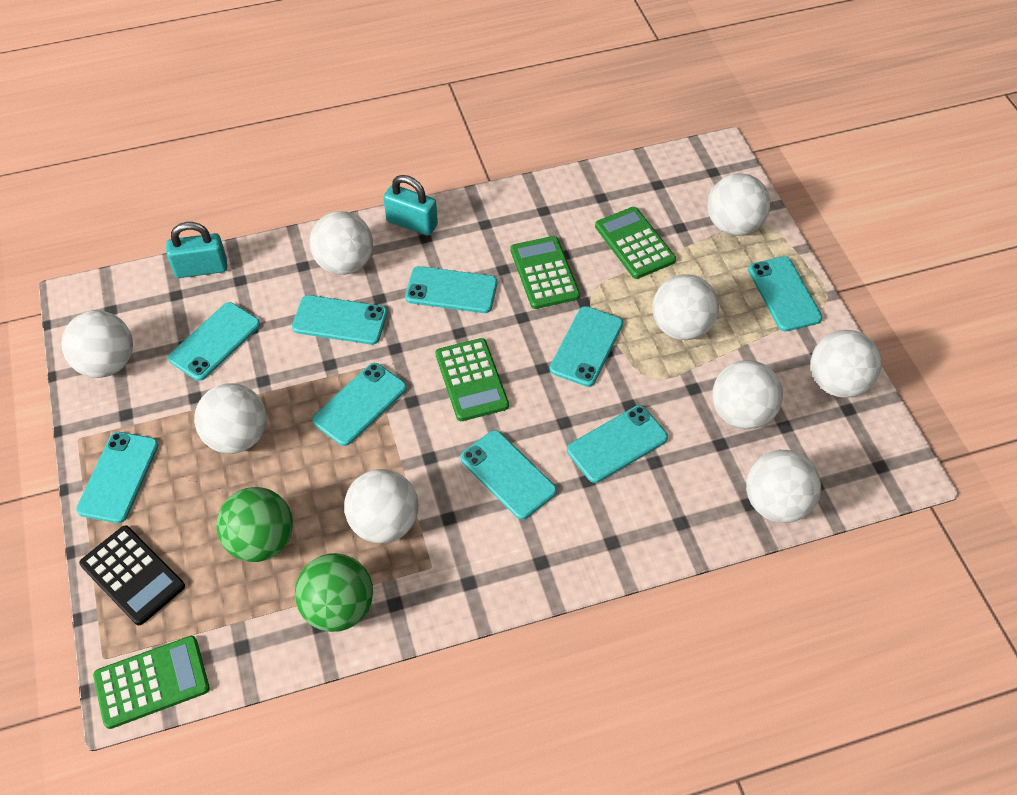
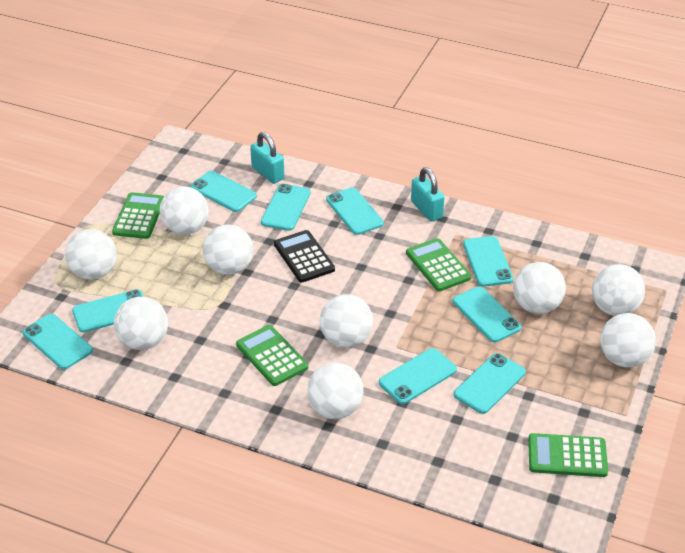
green ball: [216,487,293,562] [295,553,373,632] = 2 -> none = 0

